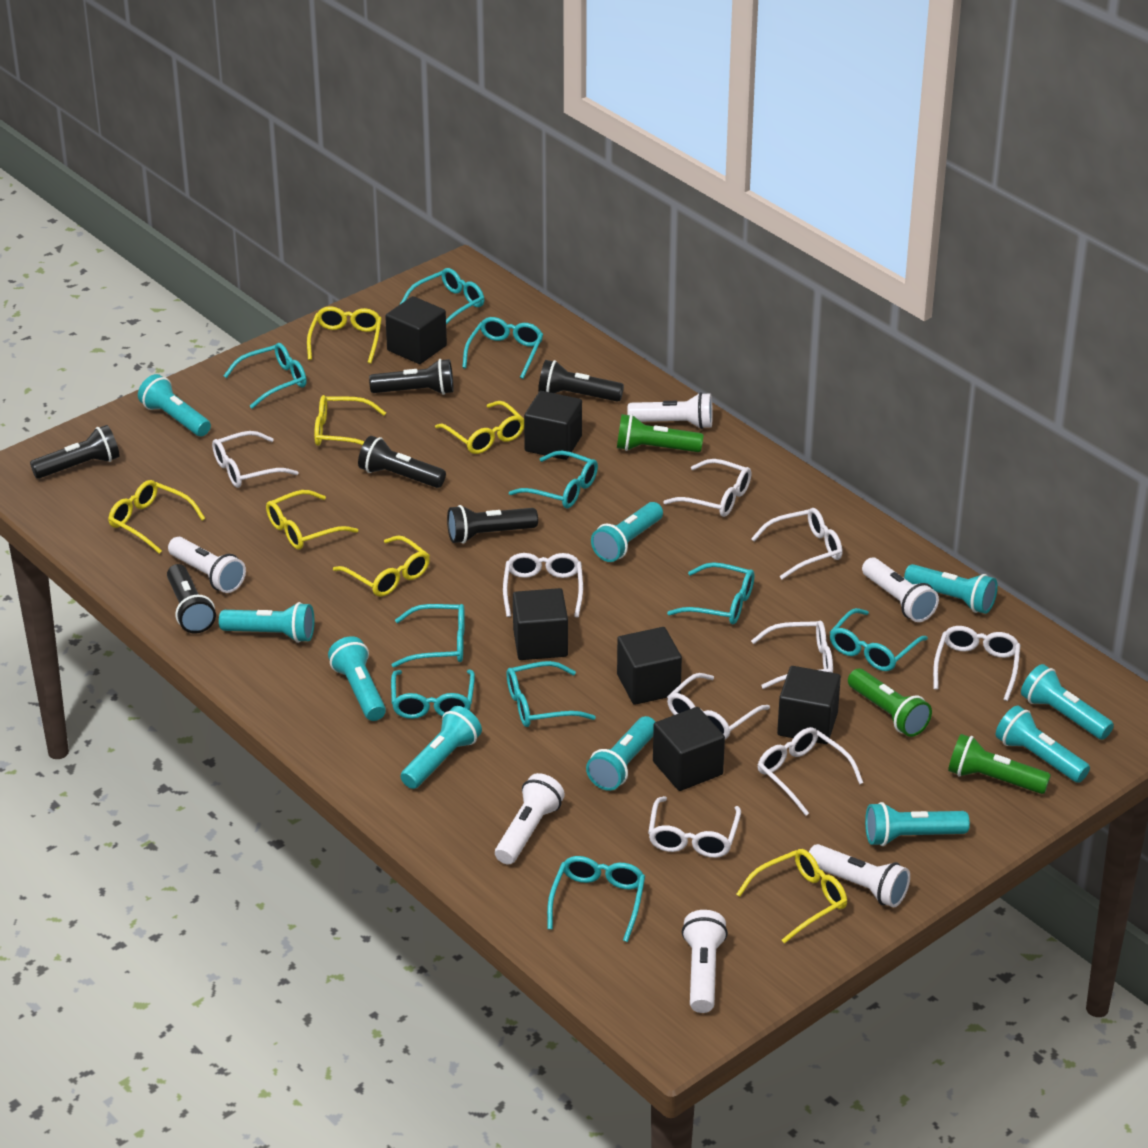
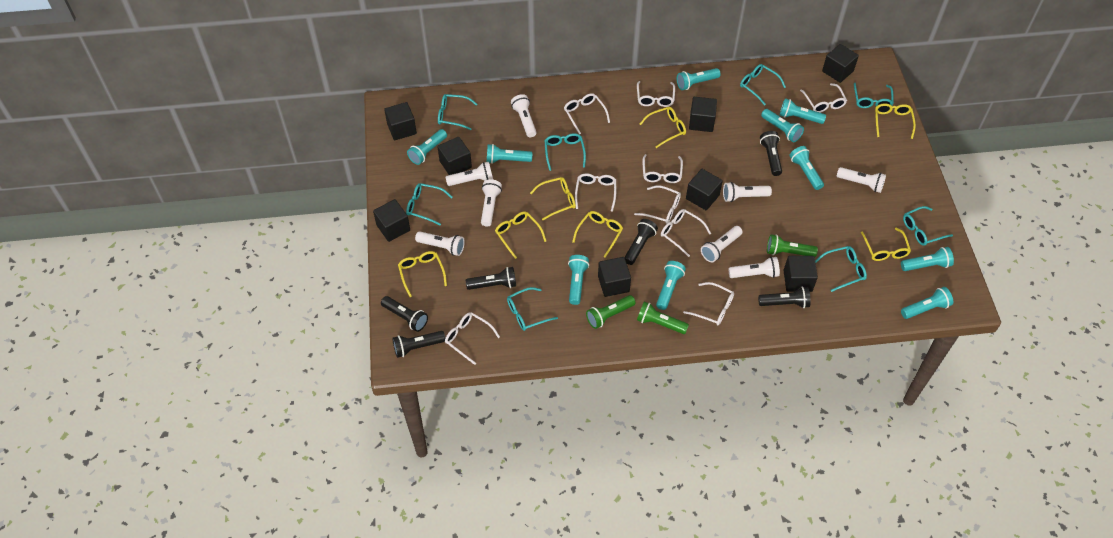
black cube: [385,296,447,364] [513,588,568,660] [524,391,582,460] [617,627,682,705] [653,707,725,791] [777,666,841,744] = 6 -> [373,199,410,242] [384,102,417,140] [437,137,472,175] [598,257,631,297] [686,169,723,210] [689,97,717,132] [783,256,818,292] [822,44,859,83] = 8
turquoise glasses: [223,343,307,409] [391,670,475,719] [392,604,465,668] [400,268,484,325] [462,317,543,379] [507,661,596,727] [509,451,598,508] [547,856,645,942] [667,562,754,624] [830,608,928,671] = 10 -> [406,183,453,225] [438,94,477,130] [507,287,558,331] [544,133,586,171] [740,64,786,106] [815,246,867,292] [854,83,894,108] [903,206,953,246] = 8
white flashlight: [168,537,246,593] [495,773,565,865] [627,392,713,429] [682,910,728,1013] [809,844,910,908] [862,558,939,622] = 6 -> [415,231,465,256] [446,162,493,186] [481,179,502,227] [511,94,537,137] [701,226,743,262] [723,182,772,202] [728,257,780,278] [837,167,886,193] = 8

